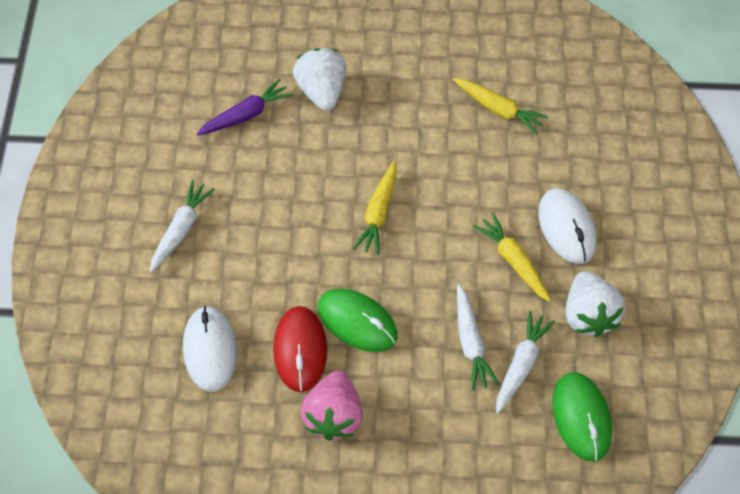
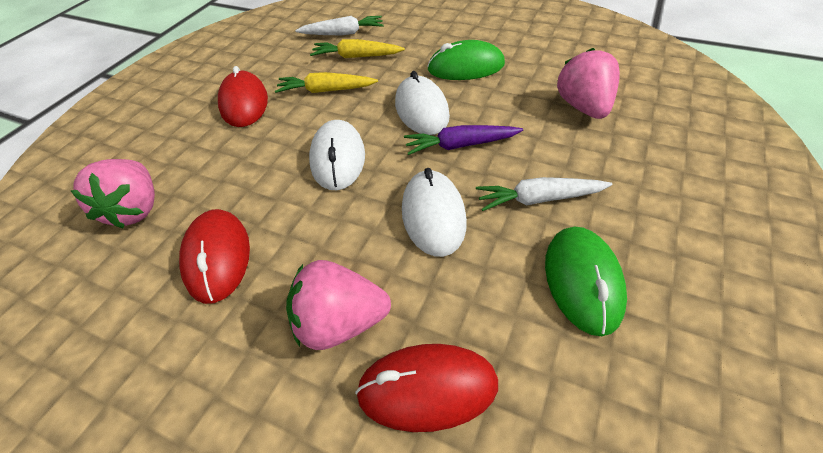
pink strawberry: [301,370,363,441] = 1 -> [71,159,155,228] [286,260,391,350] [557,48,620,119] = 3
red mouse: [273,306,327,392] = 1 -> [179,209,250,304] [218,66,268,127] [355,344,498,432] = 3
white carrot: [150,180,215,273] [457,284,500,391] [496,311,555,414] = 3 -> [295,16,384,35] [476,177,612,211] = 2
white mouse: [183,306,237,392] [538,189,596,264] = 2 -> [309,120,365,190] [395,71,450,135] [402,168,467,257] = 3
white strawberry: [293,48,346,111] [566,271,625,337] = 2 -> none = 0
yellow carrot: [353,161,397,255] [453,78,548,135] [473,213,551,302] = 3 -> [275,72,378,93] [310,39,405,58] = 2

